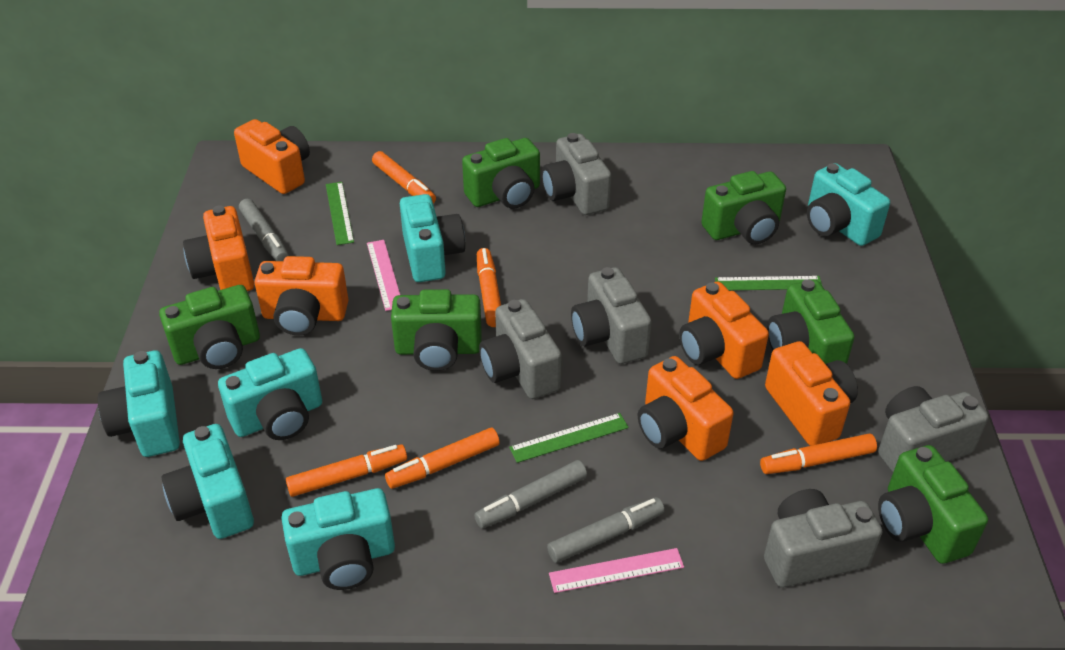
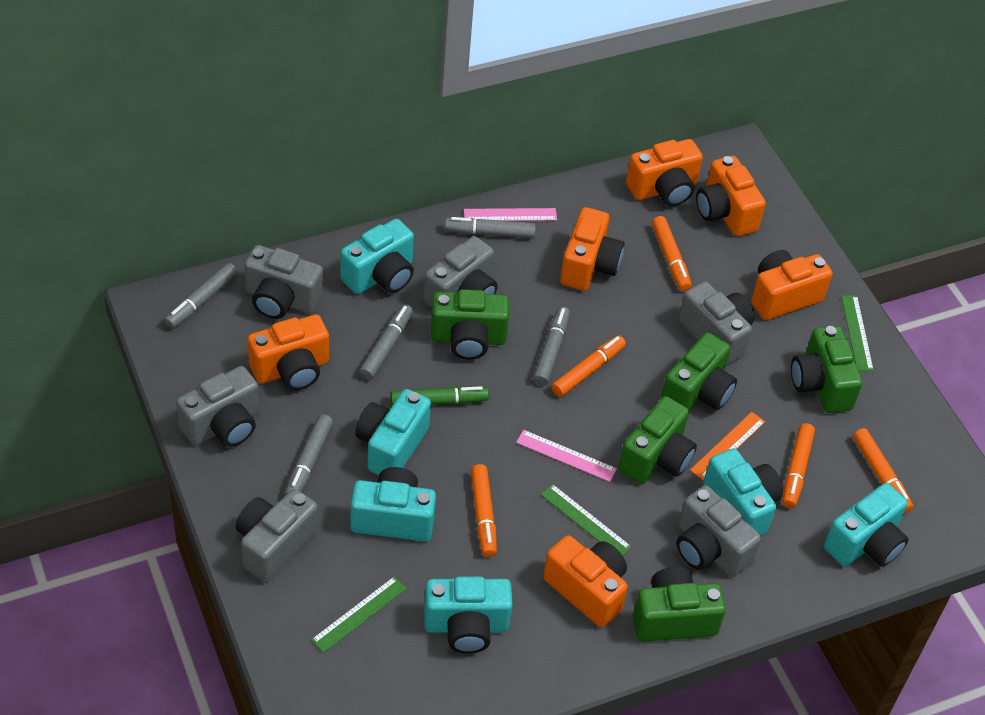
green camera: [159,285,260,369] [391,289,482,371] [462,138,540,209] [701,171,786,244] [767,279,854,364] [878,445,988,564] = 6 -> [431,289,509,360] [618,396,697,484] [633,567,726,642] [661,332,737,412] [791,326,862,413] = 5
green marker: none = 0 -> [390,386,489,406] = 1
grey camera: [479,299,562,399] [542,133,611,215] [571,267,652,364] [764,489,882,587] [878,386,988,473] = 5 -> [176,366,259,447] [236,489,318,582] [244,245,323,319] [423,236,498,308] [676,485,761,577] [679,281,755,366] = 6
grey marker: [239,199,289,261] [474,460,587,529] [547,497,664,563] = 3 -> [164,263,238,329] [285,414,333,496] [359,304,413,380] [445,217,536,238] [533,307,570,385] = 5
orange ruler: none = 0 -> [690,412,765,481] = 1

